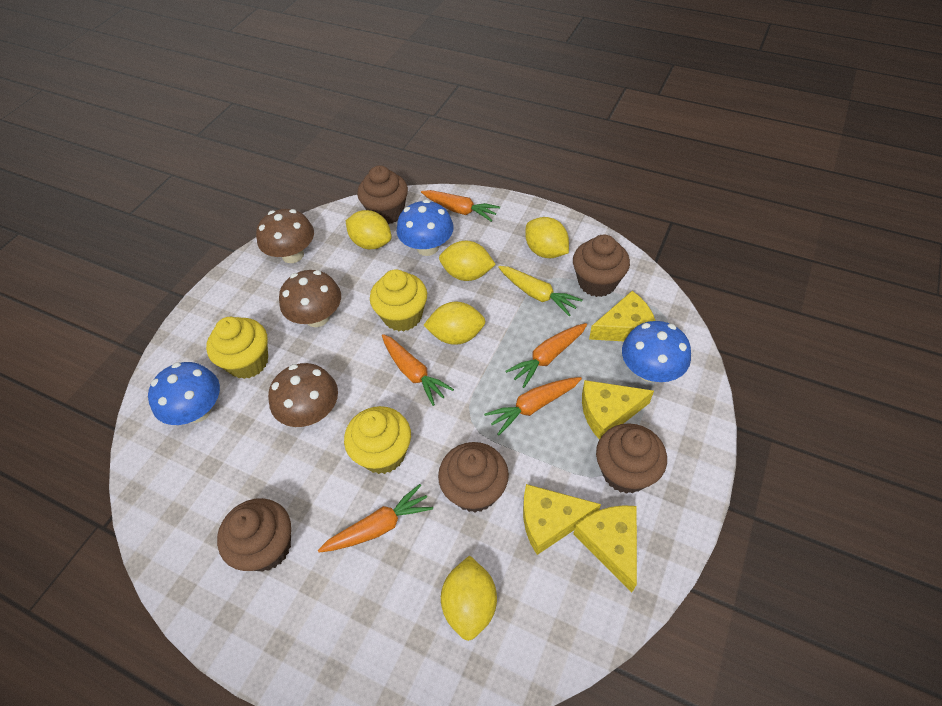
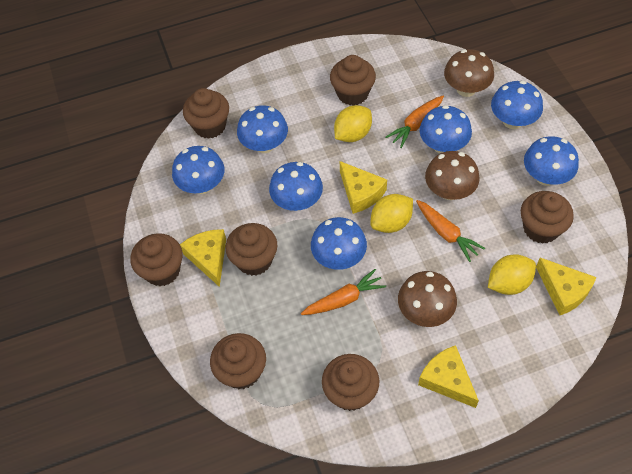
blue mushroom: [148,362,220,425] [397,200,453,256] [622,321,691,382] = 3 -> [172,146,225,194] [237,105,288,153] [269,162,323,211] [311,217,367,270] [420,105,472,154] [491,81,543,129] [524,136,579,186] = 7
brown cupcake: [217,498,291,571] [357,165,408,224] [438,442,509,512] [573,234,630,297] [596,423,667,494] = 5 -> [131,233,183,286] [183,88,229,139] [210,333,266,389] [226,223,277,276] [322,354,379,411] [330,55,376,106] [521,191,574,244] = 7
orange carrot: [318,484,433,552] [382,334,454,406] [421,190,500,222] [484,377,582,435] [505,323,587,388] = 5 -> [301,269,386,315] [386,96,444,148] [416,200,485,262] = 3
yellow carrot: [498,266,582,316] = 1 -> none = 0
yellow cupcake: [206,317,268,379] [344,406,411,474] [370,269,427,332] = 3 -> none = 0
yellow lemon: [346,210,392,249] [423,302,486,345] [439,241,496,281] [441,555,497,641] [525,217,569,258] = 5 -> [334,105,372,142] [371,194,413,233] [488,255,536,295] = 3

